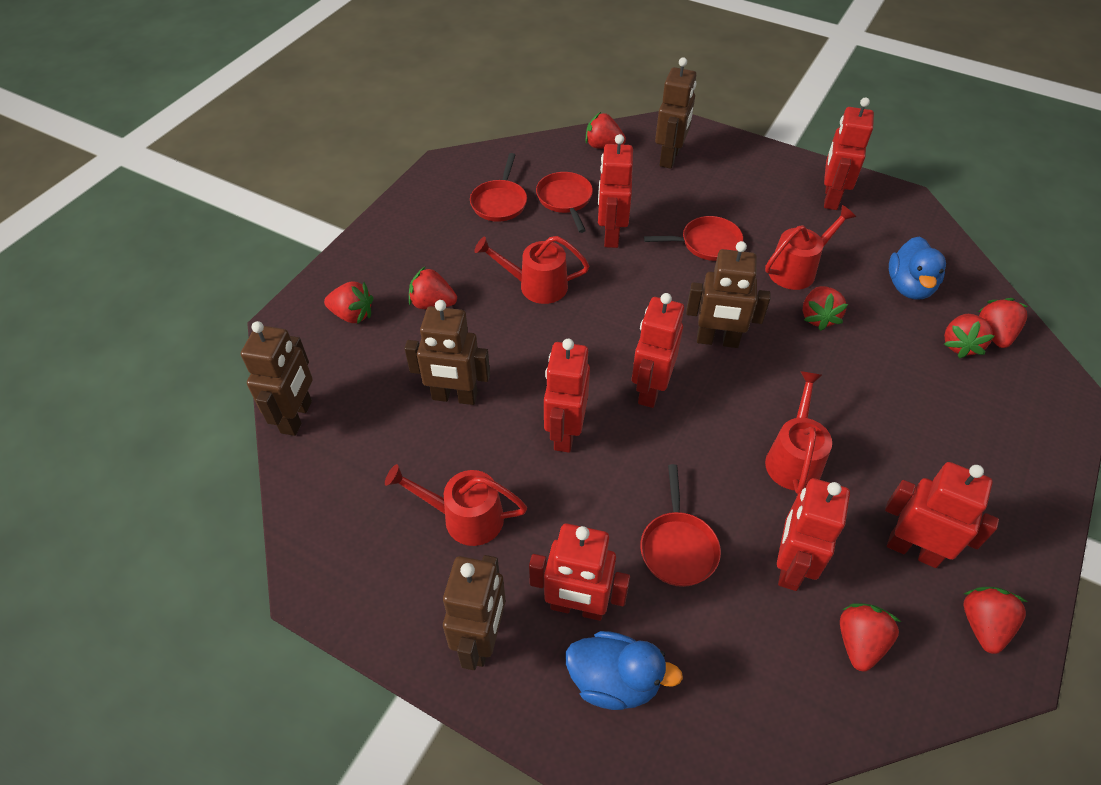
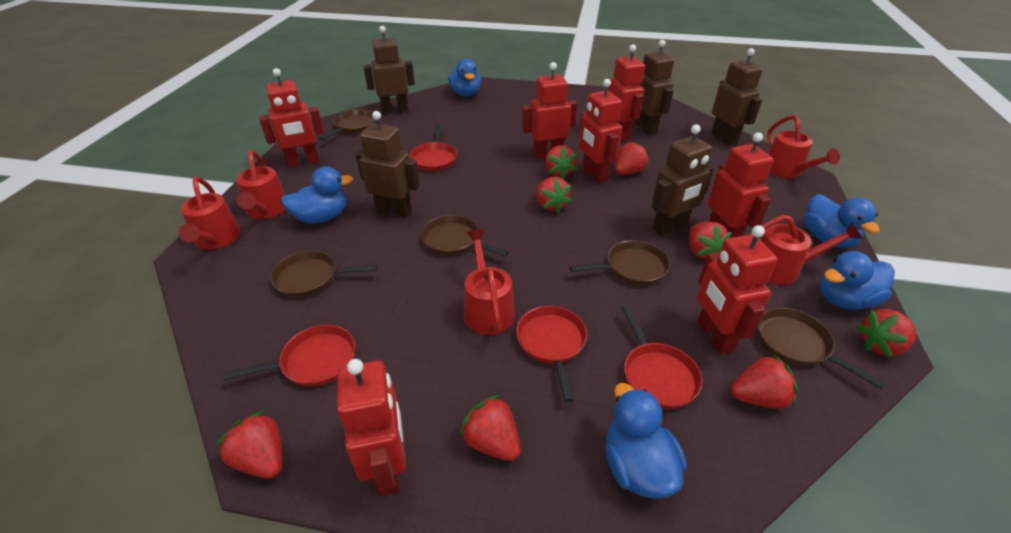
blue duck: [566,631,683,710] [889,236,946,299] = 2 -> [281,166,353,223] [448,59,481,97] [605,383,687,499] [804,194,880,248] [820,251,895,310] = 5
brown pan: none = 0 -> [270,251,377,297] [319,109,376,140] [421,215,509,257] [569,240,670,285] [757,308,886,390] = 5
red watering can: [385,464,527,546] [474,236,589,304] [765,205,856,290] [765,371,832,494] = 4 -> [179,177,241,250] [236,151,286,219] [464,229,515,335] [748,215,862,285] [767,115,840,178] = 5

